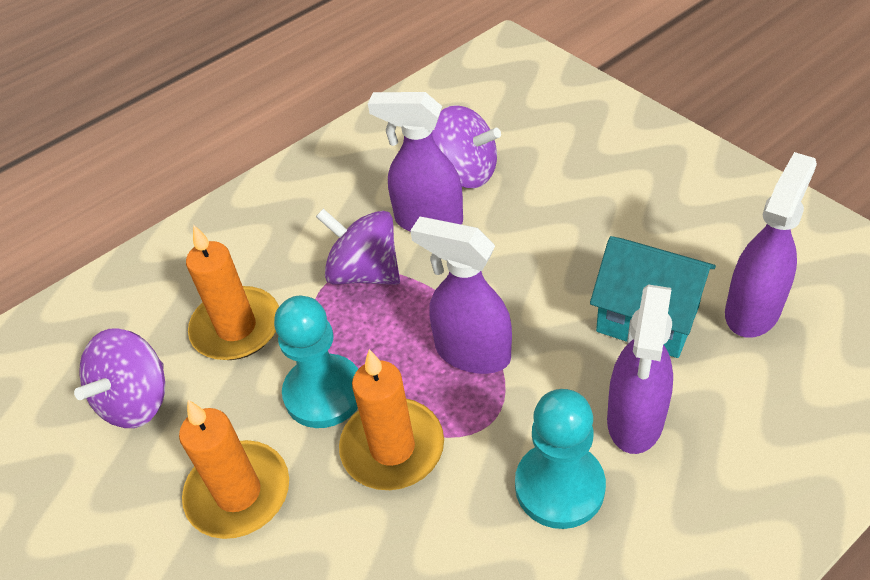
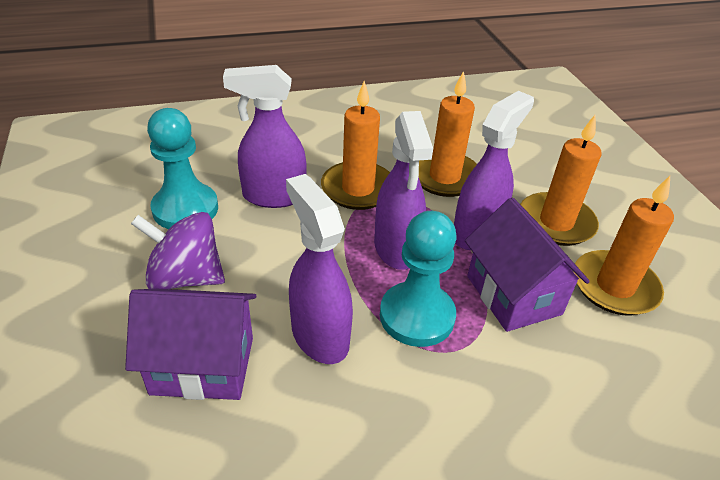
orange candle: [179,400,289,539] [186,225,279,360] [339,349,444,490] = 3 -> [321,81,390,210] [419,71,477,197] [520,115,602,246] [574,176,674,316] = 4
purple house: none = 0 -> [125,289,256,400] [465,198,590,332] = 2
purple spinning top: [74,328,165,428] [316,209,400,285] [432,105,501,188] = 3 -> [131,212,225,289] = 1
turquoise house: [590,236,716,358] = 1 -> none = 0

